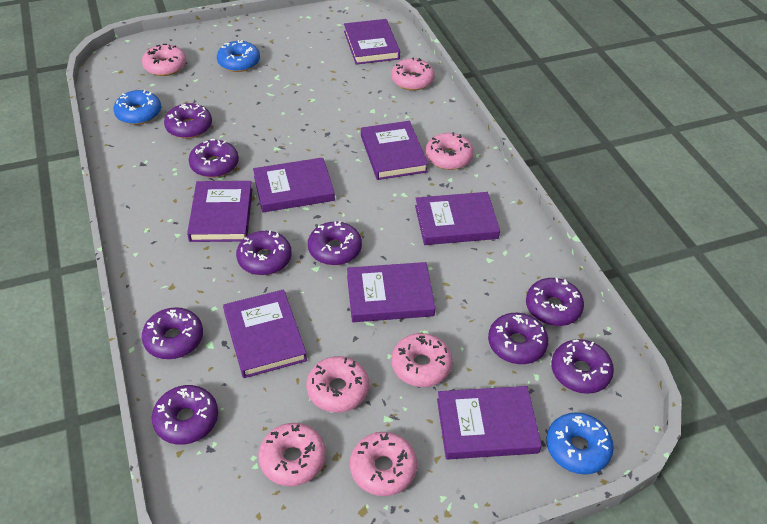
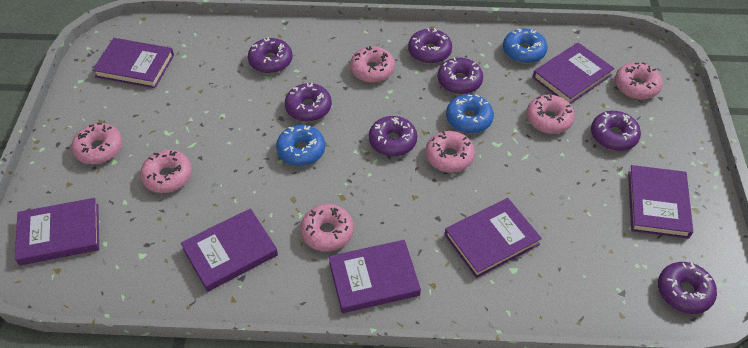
purple book: [187,181,252,242] [223,289,307,378] [253,157,335,212] [344,19,400,65] [347,262,435,322] [361,121,428,180] [415,192,500,245] [437,386,542,459] = 8 -> [15,198,99,265] [92,38,174,88] [181,208,278,292] [329,240,421,313] [445,198,542,278] [533,43,615,104] [628,165,693,239] = 7
purple donut: [142,307,203,359] [152,385,218,445] [164,103,212,139] [189,139,239,178] [236,231,292,275] [308,221,362,265] [488,313,548,364] [526,278,584,326] [551,339,614,394] = 9 -> [248,37,293,73] [285,83,332,122] [369,116,417,157] [408,28,452,64] [437,57,483,94] [591,111,641,151] [658,262,717,314] = 7

